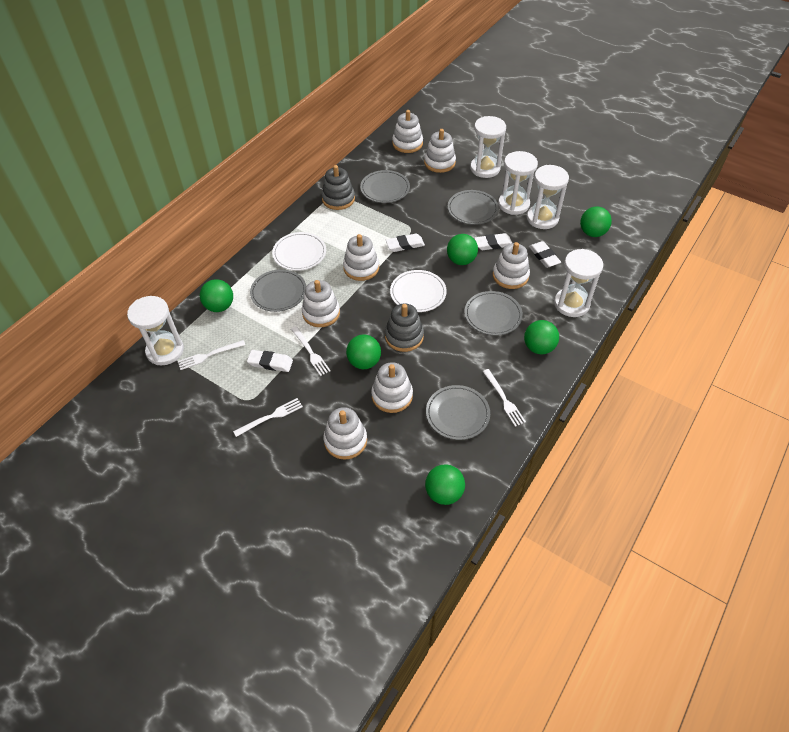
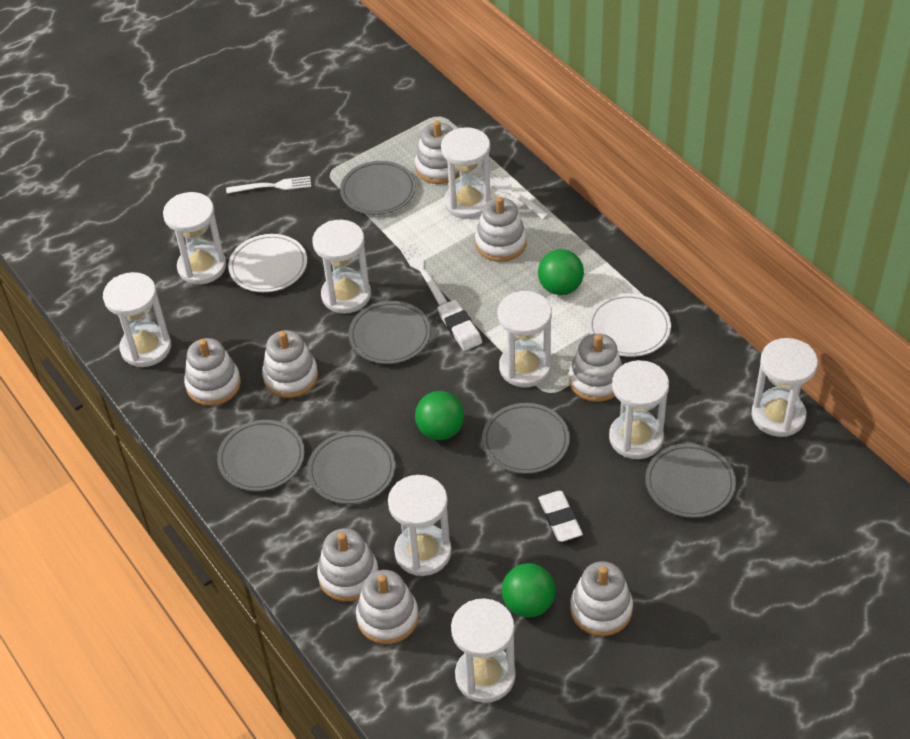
green ball: [200,279,233,312] [346,334,381,369] [425,464,465,505] [447,234,478,265] [524,320,559,354] [580,206,612,237] = 6 -> [415,391,464,440] [502,563,555,618] [538,249,584,295] = 3
grey plate: [250,269,306,312] [360,170,410,203] [426,385,490,440] [448,190,499,225] [464,291,523,336] = 5 -> [217,420,305,491] [307,431,395,504] [340,161,416,215] [349,301,431,364] [482,403,570,474] [646,443,736,518] = 6
grey stacking toy: [321,165,355,210] [385,304,424,352] = 2 -> none = 0
white eraser: [247,350,293,372] [386,233,425,252] [474,233,512,250] [529,241,561,268] = 4 -> [438,300,482,351] [538,491,583,542] = 2
white fork: [178,340,245,370] [233,398,303,437] [291,326,331,376] [483,369,526,427] = 4 -> [226,176,311,194] [399,243,448,305] [481,171,549,219] = 3
white hourglass: [127,296,184,365] [470,116,506,178] [498,151,538,215] [527,165,569,229] [554,249,603,317] = 5 -> [103,272,171,367] [163,192,226,285] [313,220,371,314] [388,475,452,576] [441,127,492,219] [451,598,516,703] [498,291,552,387] [609,360,669,459] [751,338,818,437] = 9
white stacking toy: [302,280,340,327] [324,407,367,460] [343,234,379,281] [371,362,413,413] [392,110,423,153] [424,129,456,173] [493,242,530,289] = 7 -> [184,338,241,406] [262,330,318,398] [317,528,379,602] [356,570,419,644] [415,120,460,184] [475,197,527,262] [569,333,622,402] [570,561,633,636] = 8

